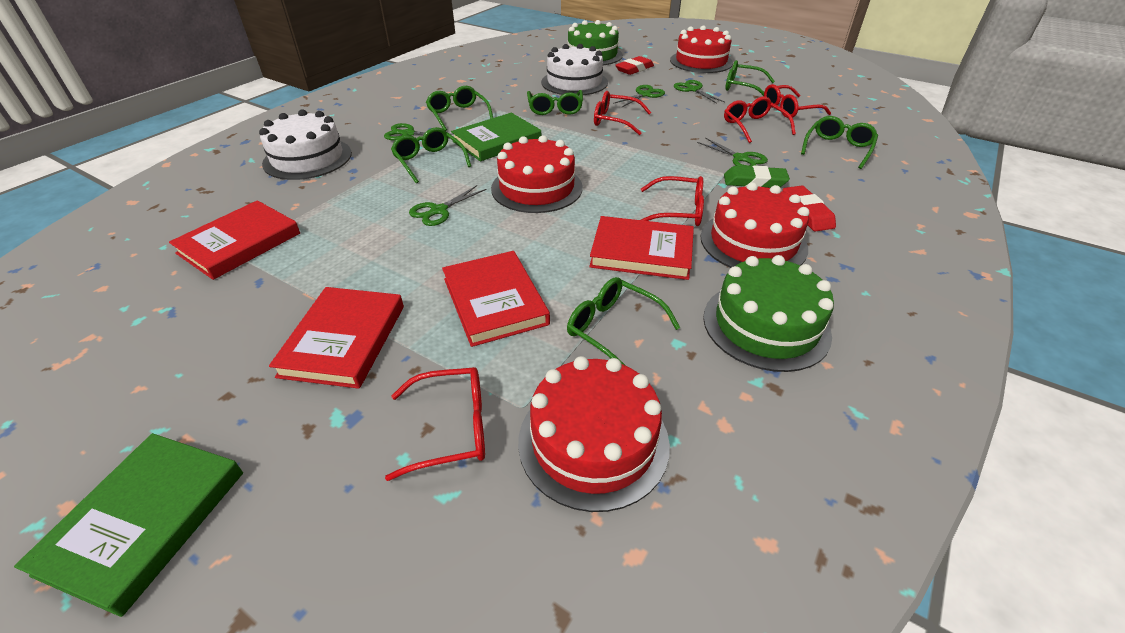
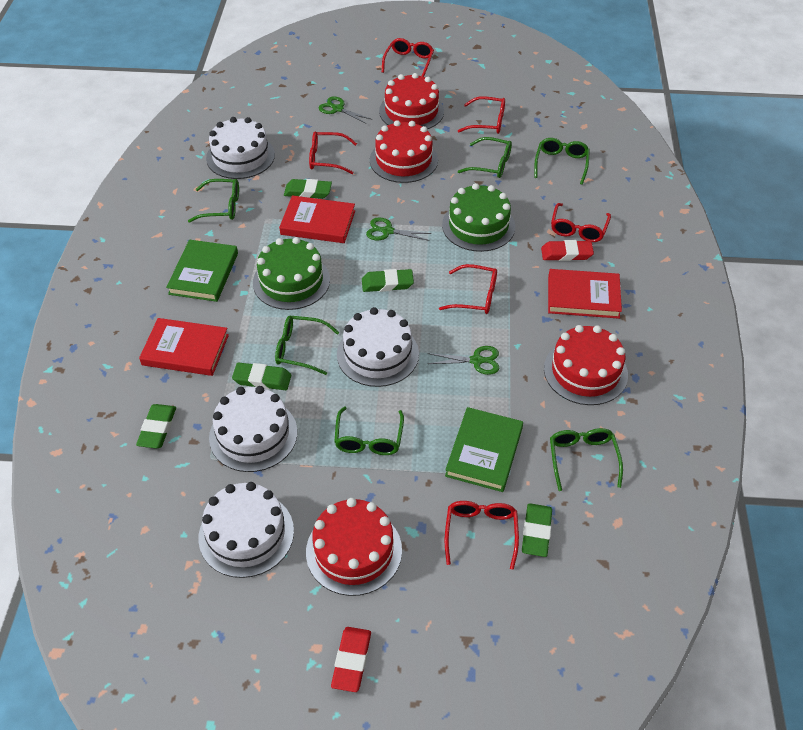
green eraser: [724,165,790,188] = 1 -> [136,404,176,449] [232,362,292,390] [284,179,332,199] [362,269,414,292] [522,503,552,557] = 5
green scissors: [384,123,454,141] [409,185,487,226] [613,85,665,108] [674,80,725,104] [697,138,768,167] = 5 -> [319,96,371,124] [366,217,432,241] [428,346,499,375] = 3
red book: [169,200,300,280] [269,287,404,389] [442,251,550,347] [589,216,694,280] = 4 -> [139,318,229,376] [279,195,355,243] [548,269,622,319] = 3
red glasses: [385,367,485,481] [594,91,651,135] [641,176,704,226] [724,97,796,143] [764,84,831,118] = 5 -> [309,131,357,174] [382,38,434,77] [439,264,497,314] [445,501,519,570] [458,96,505,134] [551,203,611,242] = 6
white cake: [259,110,352,180] [541,44,608,96] = 2 -> [198,482,294,578] [206,117,275,179] [209,386,297,472] [337,307,419,387] = 4

